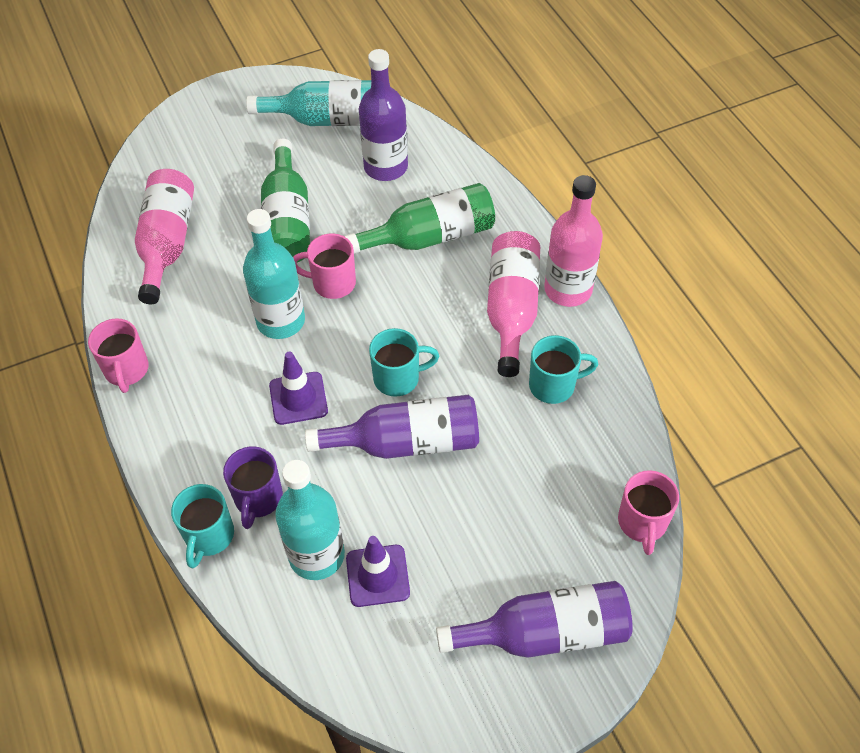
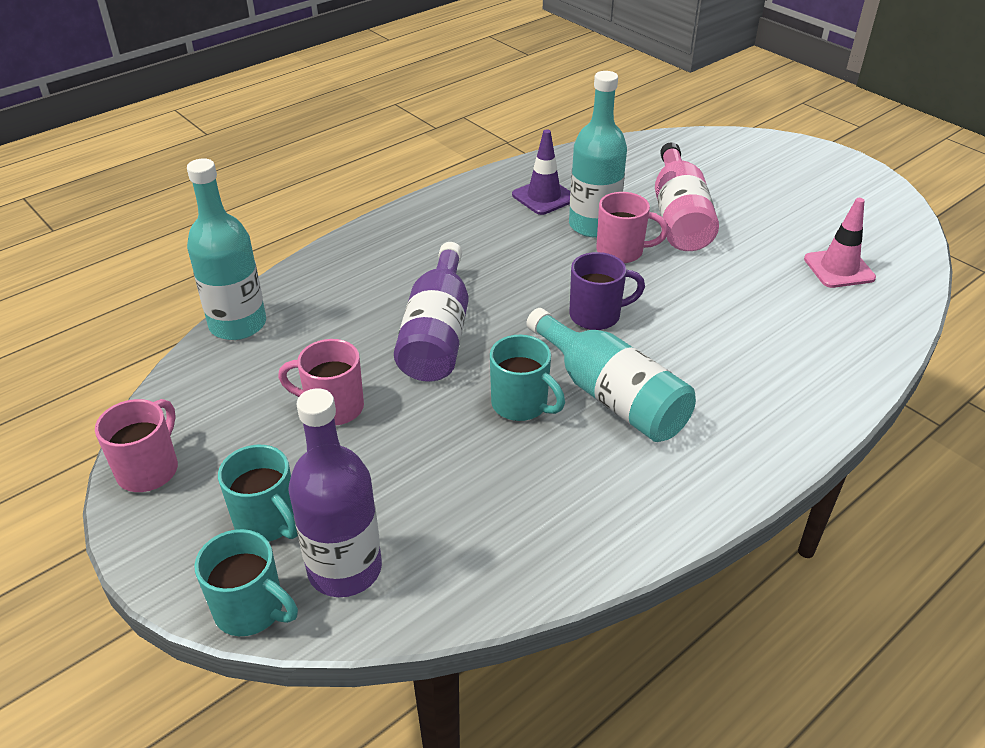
green bottle: [261,139,310,262] [344,183,495,254] = 2 -> none = 0
pink bottle: [135,169,194,304] [487,231,540,377] [544,175,603,307] = 3 -> [655,142,719,251] = 1
pink traffic cone: none = 0 -> [804,198,876,288] = 1
purple bottle: [305,395,479,459] [359,49,408,181] [436,581,633,658] = 3 -> [288,388,382,597] [394,242,468,382] = 2
purple traffic cone: [269,351,328,425] [346,536,410,607] = 2 -> [512,129,570,215] = 1

